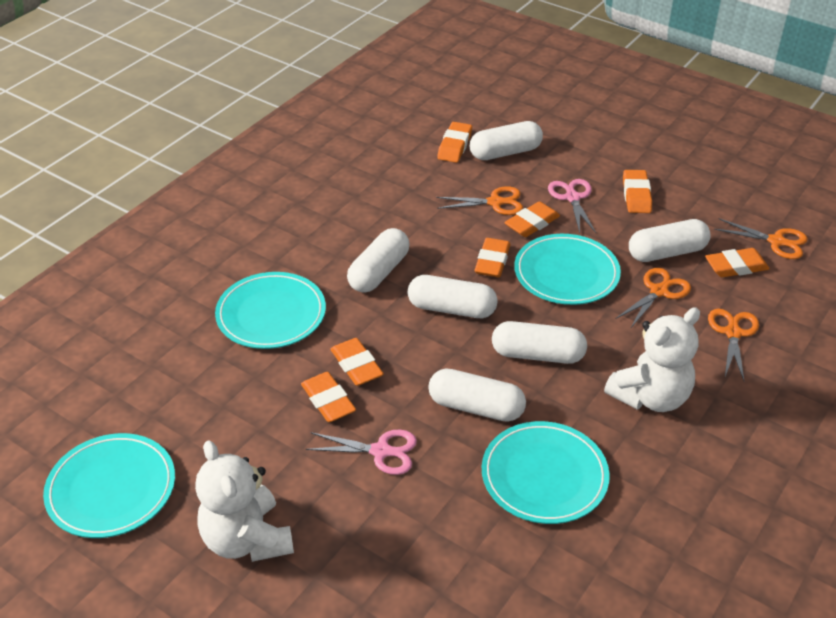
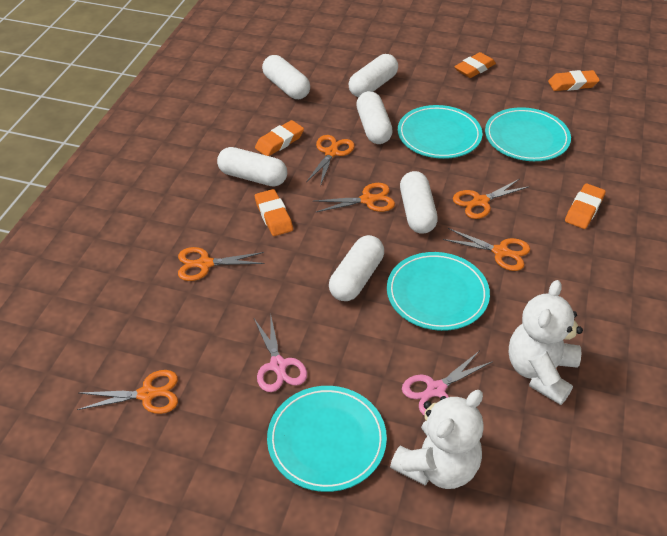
orange eraser: [301,372,356,422] [331,338,384,386] [437,122,472,163] [475,238,511,277] [504,201,560,237] [623,170,652,213] [705,248,769,277] = 7 -> [255,120,304,156] [255,189,293,236] [454,52,496,78] [548,70,600,91] [565,183,606,229] = 5
orange scissors: [436,186,523,215] [615,268,691,329] [708,308,759,382] [714,218,808,259] = 4 -> [77,370,178,414] [178,247,265,281] [306,135,355,186] [314,183,395,212] [443,228,530,271] [453,179,530,219] = 6

